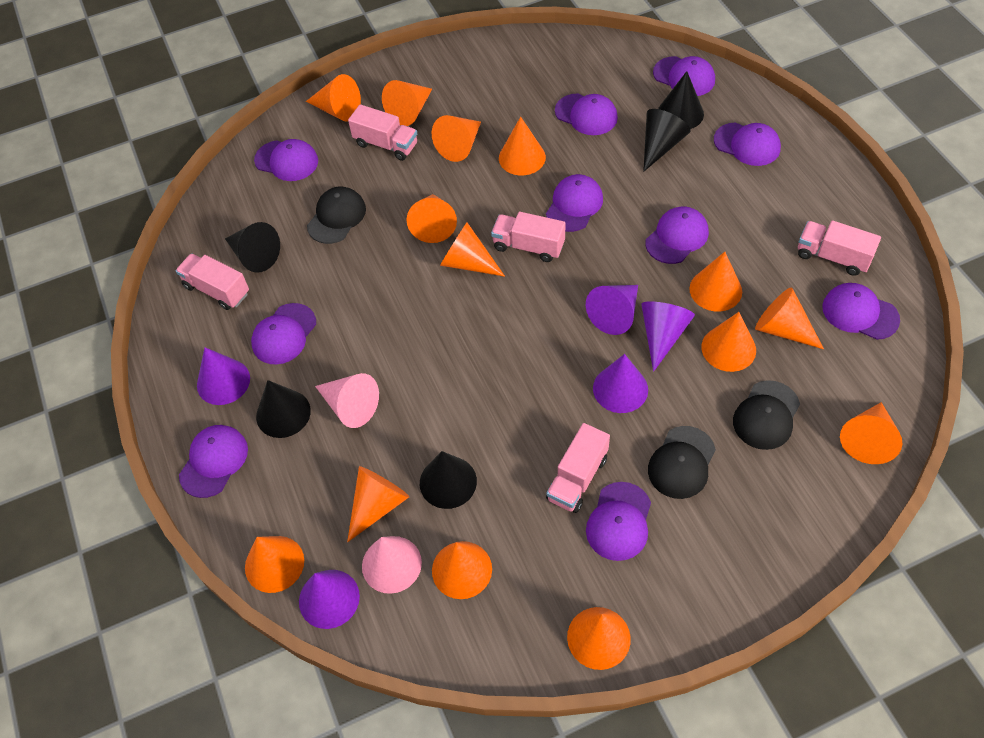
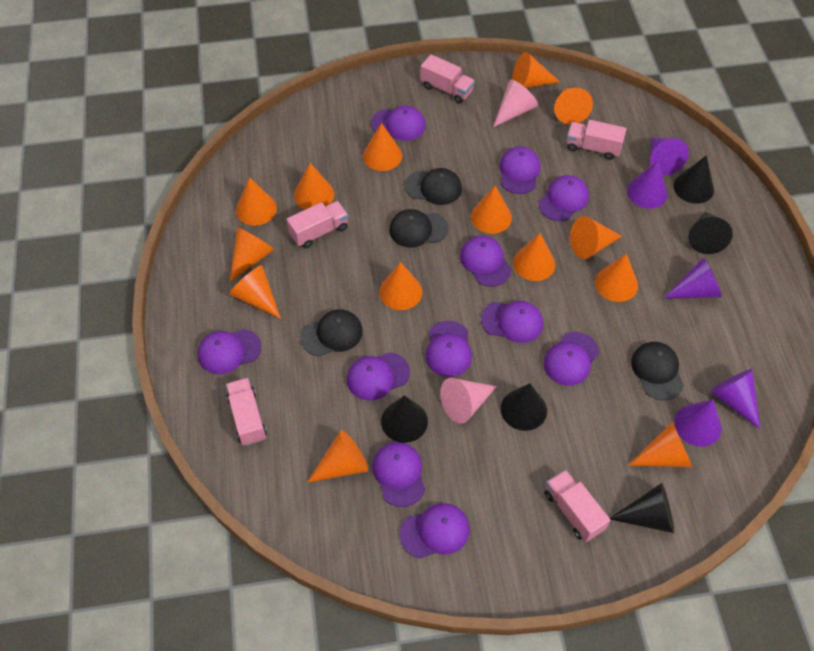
black cap: [307,187,366,244] [648,426,716,499] [733,380,800,450] = 3 -> [301,309,363,357] [389,209,448,248] [405,168,462,205] [631,342,684,400] = 4
purple cap: [179,425,248,498] [251,303,316,365] [254,139,318,181] [546,174,603,232] [555,93,618,135] [586,482,651,561] [645,206,709,264] [653,56,715,96] [714,122,781,166] [822,283,900,340] = 10 -> [198,329,261,374] [347,352,410,400] [371,106,426,141] [372,442,425,507] [400,503,470,558] [425,321,472,377] [460,236,511,287] [481,301,543,343] [499,147,541,194] [539,175,589,221] [543,332,599,386] = 11

